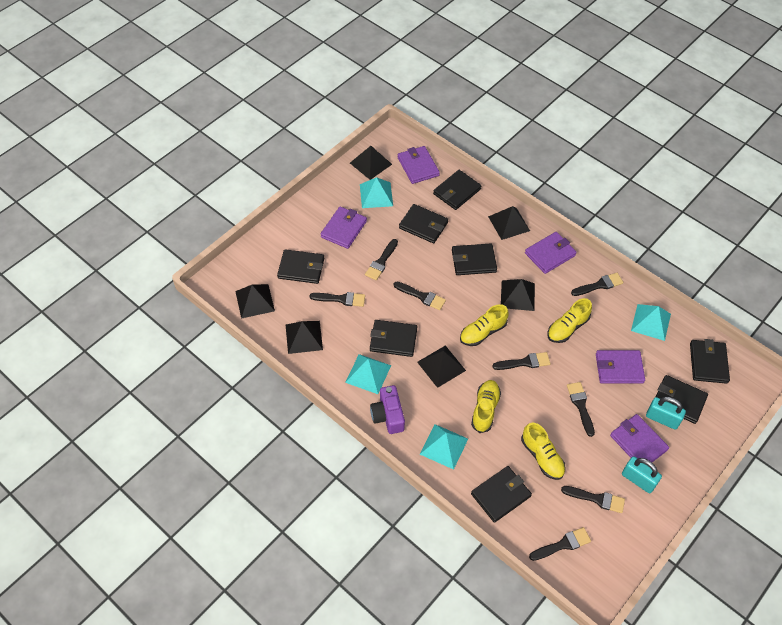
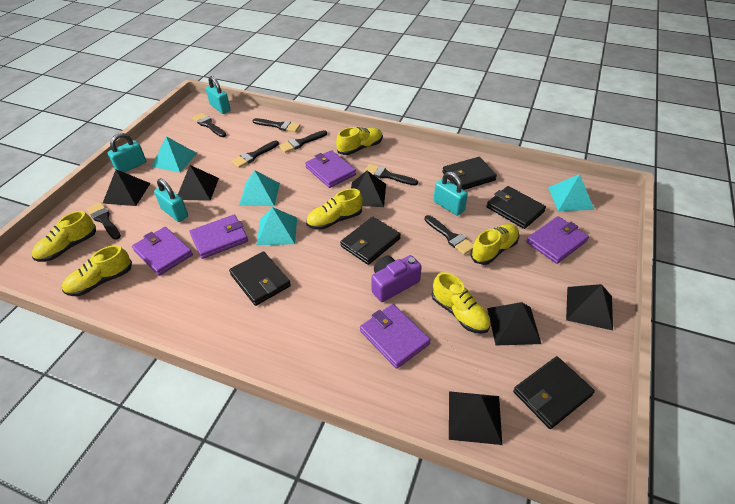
black brush: [310,292,365,307] [365,239,398,280] [394,282,446,310] [492,352,551,370] [529,527,591,561] [561,486,625,513] [567,382,595,437] [571,273,623,296] = 8 -> [87,202,121,239] [192,113,226,137] [231,141,279,168] [253,118,300,132] [279,130,327,153] [364,164,418,186] [425,215,474,255] = 7
black wallet: [277,249,324,284] [370,320,417,357] [399,204,448,243] [433,170,481,210] [452,243,497,275] [471,466,532,523] [656,375,708,424] [690,339,730,384] = 8 -> [229,251,291,306] [340,217,401,265] [442,157,497,190] [486,186,546,229] [513,356,595,429] = 5
turquoise padlock: [622,456,662,493] [646,397,686,430] = 2 -> [108,133,146,173] [154,178,188,222] [206,76,231,114] [434,171,468,216] = 4
yellow shoe: [460,304,508,346] [471,380,501,433] [521,422,566,480] [548,298,592,343] = 4 -> [32,211,96,262] [62,245,132,296] [306,188,363,230] [336,127,383,155] [432,272,490,334] [471,224,519,265] = 6

